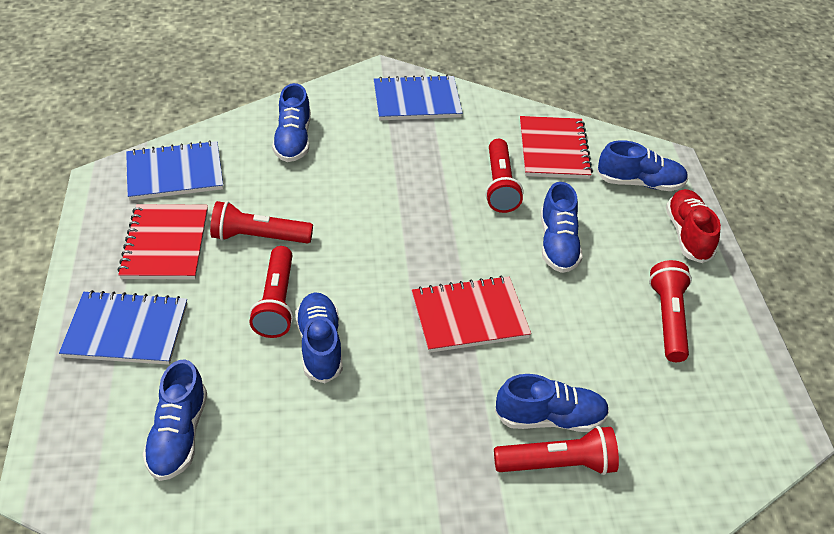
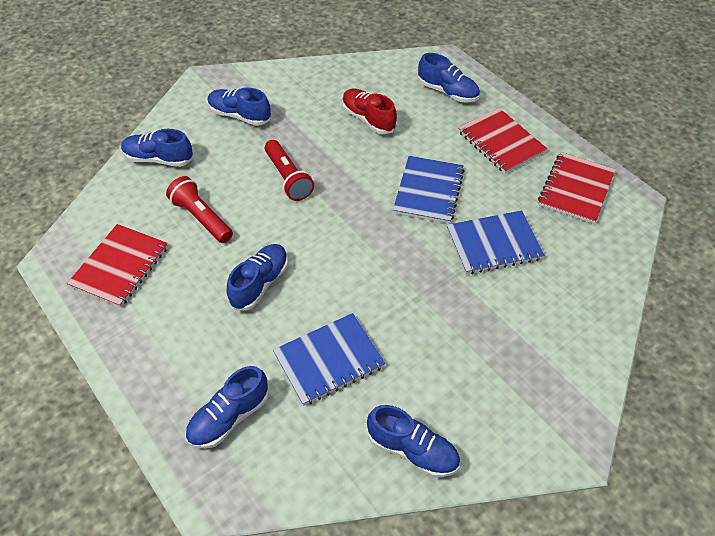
red flashlight: [210,201,313,243] [249,246,293,338] [485,139,523,213] [494,426,619,475] [649,260,692,362] = 5 -> [166,176,233,243] [265,140,314,201] = 2

